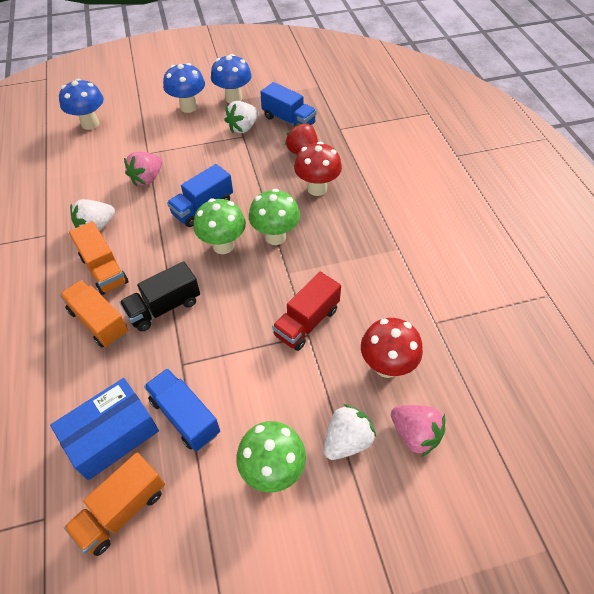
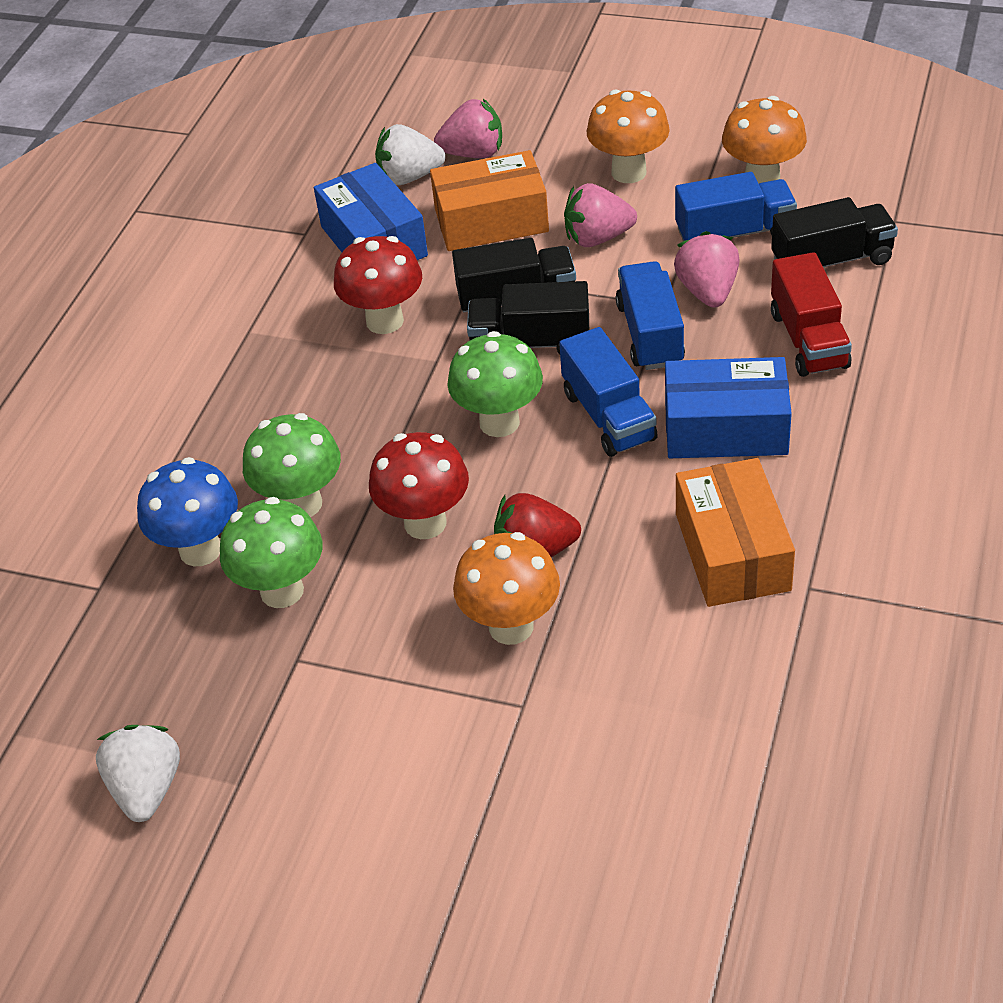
black truck: [120,261,200,332] = 1 -> [452,238,576,312] [467,281,589,354] [771,197,898,267] = 3
blue box: [50,378,159,480] = 1 -> [314,163,428,260] [665,357,792,458] = 2
blue mushroom: [59,79,104,130] [163,63,205,113] [211,54,252,103] = 3 -> [137,457,238,566] = 1
orange box: none = 0 -> [430,150,549,251] [676,458,795,607] = 2
orange mushroom: none = 0 -> [453,532,560,645] [587,89,670,183] [722,96,807,184] = 3
orange truck: [60,280,129,347] [64,452,165,556] [69,221,128,295] = 3 -> none = 0
pink strawberry: [124,152,162,186] [391,405,446,457] = 2 -> [434,99,502,158] [564,183,637,247] [674,231,739,308] = 3
white strawberry: [70,199,115,231] [224,101,259,133] [324,404,376,460] = 3 -> [96,725,180,822] [375,124,445,185] = 2

